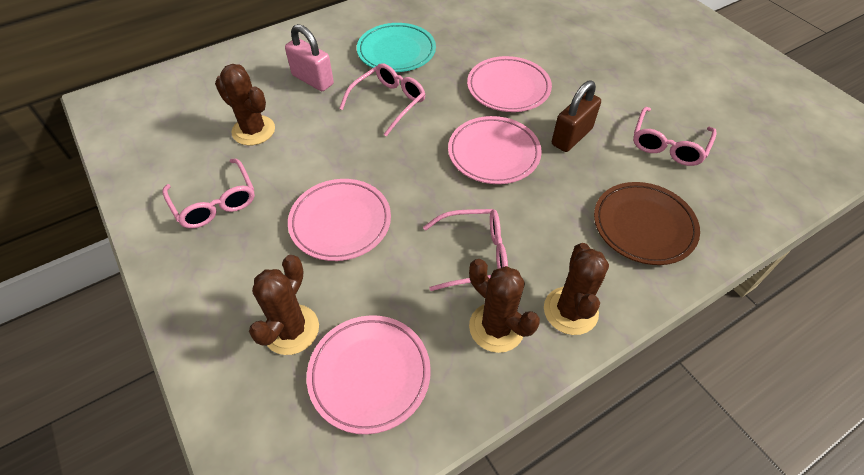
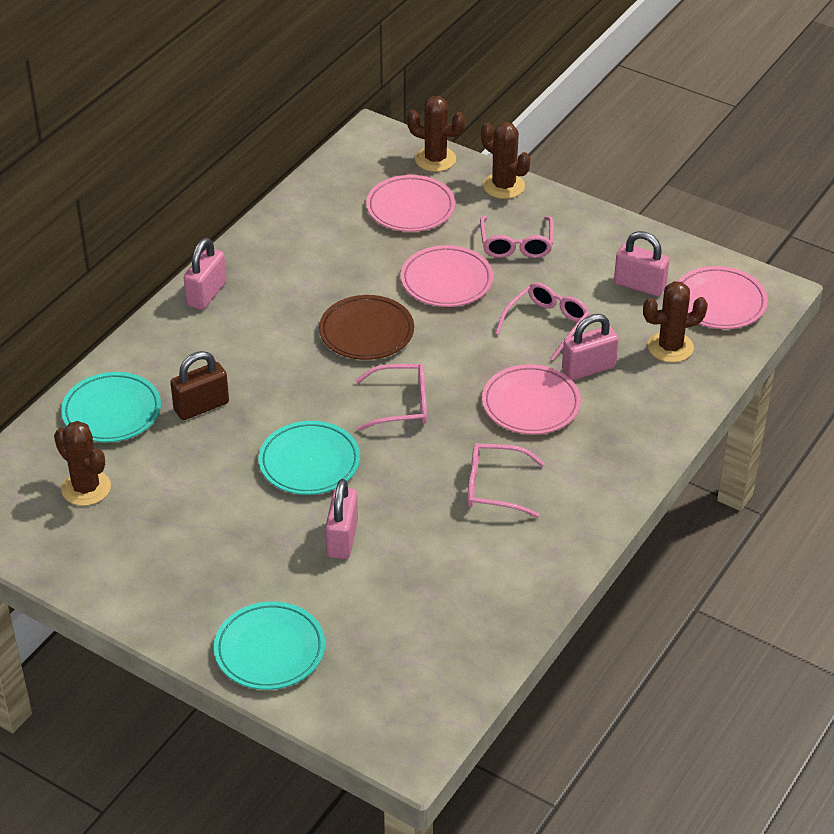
pink padlock: [285,24,334,91] = 1 -> [184,238,227,310] [325,479,358,559] [562,314,619,380] [614,231,670,296] = 4
turquoise plate: [357,23,436,72] = 1 -> [61,372,161,442] [214,601,325,690] [258,421,360,495] = 3

